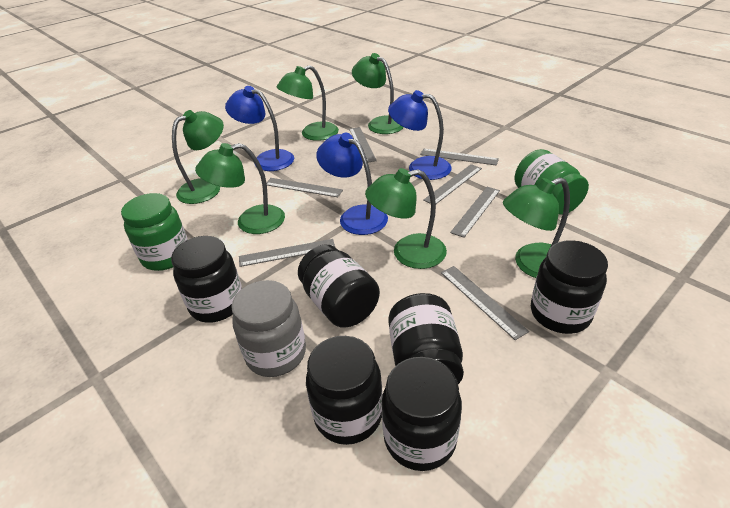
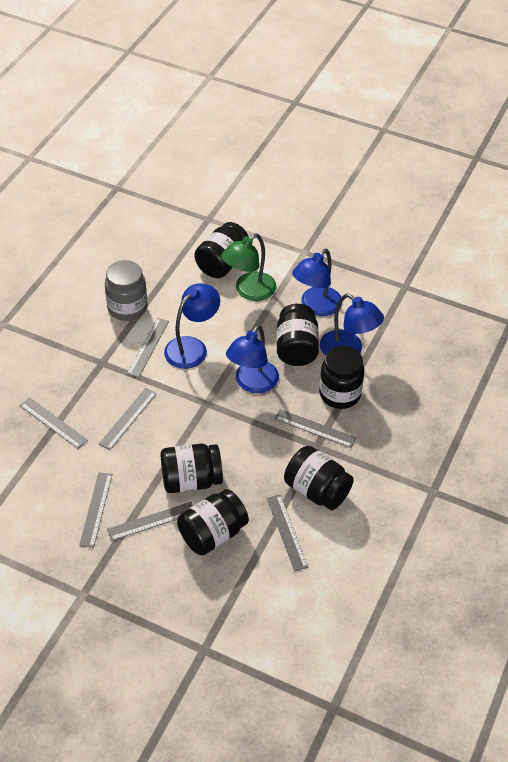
blue lamp: [225,86,294,171] [316,133,388,235] [388,90,452,180] = 3 -> [164,284,220,369] [226,325,279,393] [292,249,342,316] [320,294,384,356] = 4
green jar: [121,193,188,271] [514,149,589,215] = 2 -> none = 0
green lamp: [172,110,224,204] [195,143,285,234] [277,65,339,141] [352,53,404,134] [365,168,447,269] [503,178,570,278] = 6 -> [221,234,277,301] = 1

